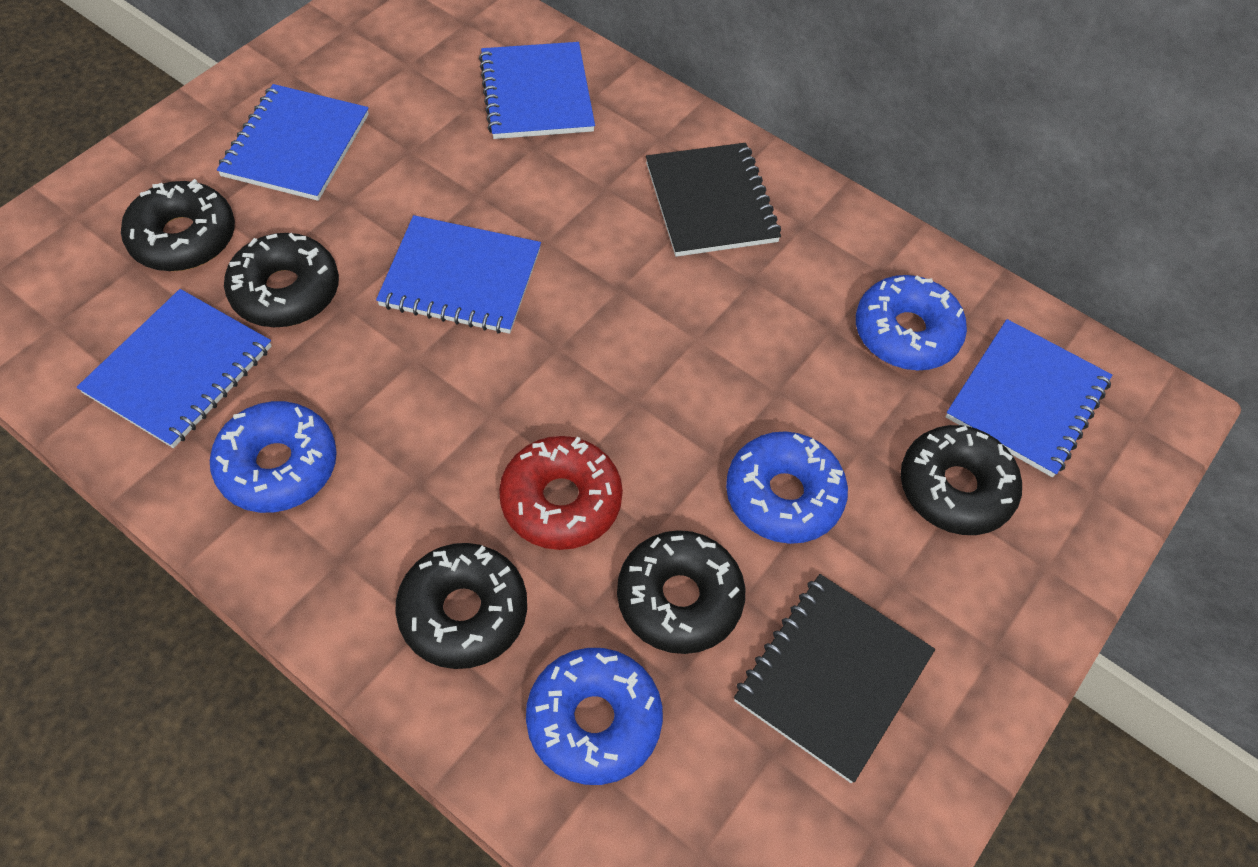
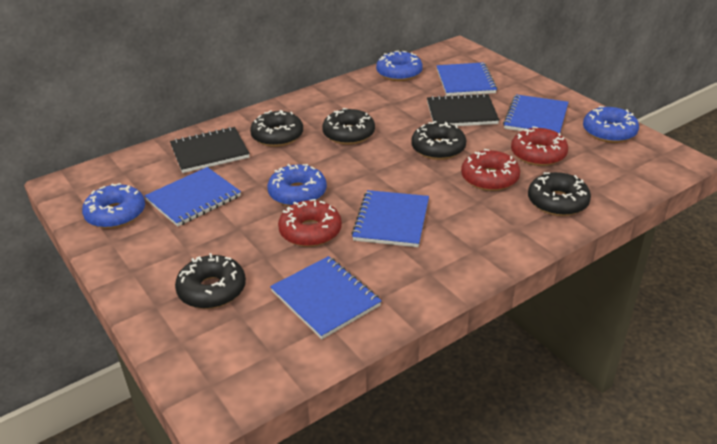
red donut: [499,436,623,550] = 1 -> [278,199,342,247] [461,149,520,191] [511,126,568,166] = 3

